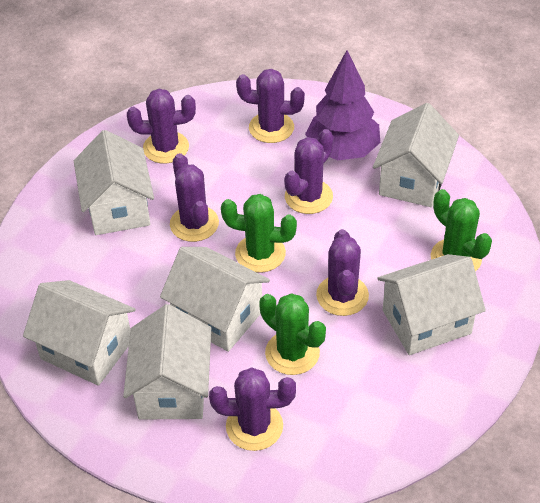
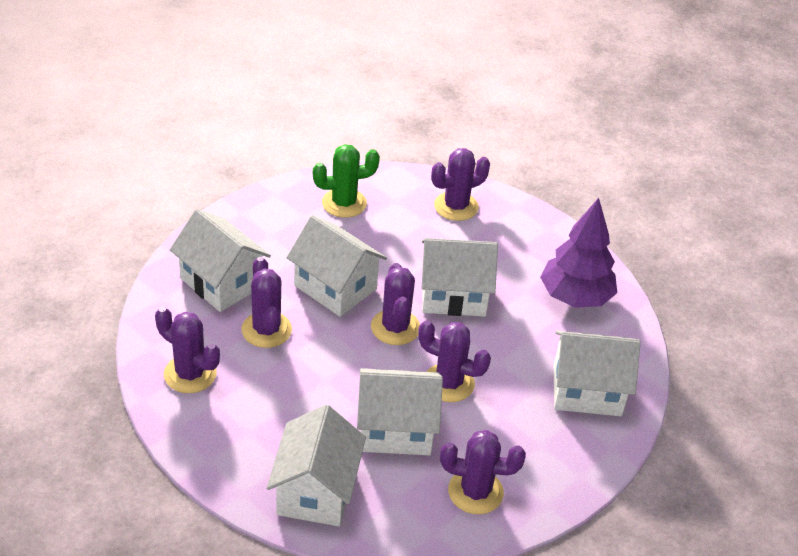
green cactus: [221,194,297,273] [259,293,326,375] [431,189,492,271] = 3 -> [313,144,380,218] = 1

